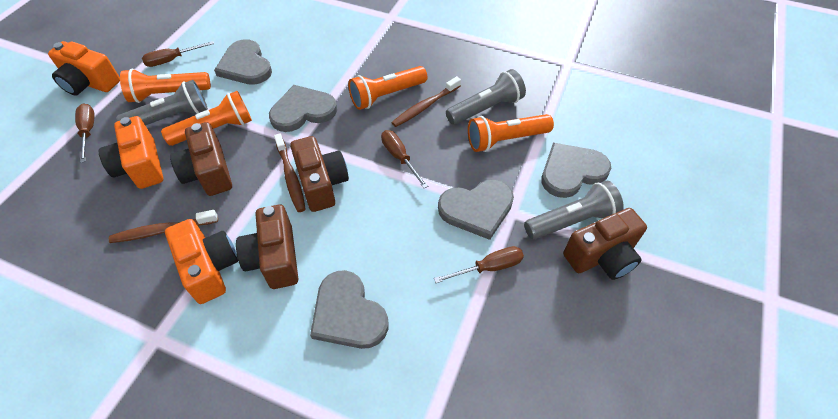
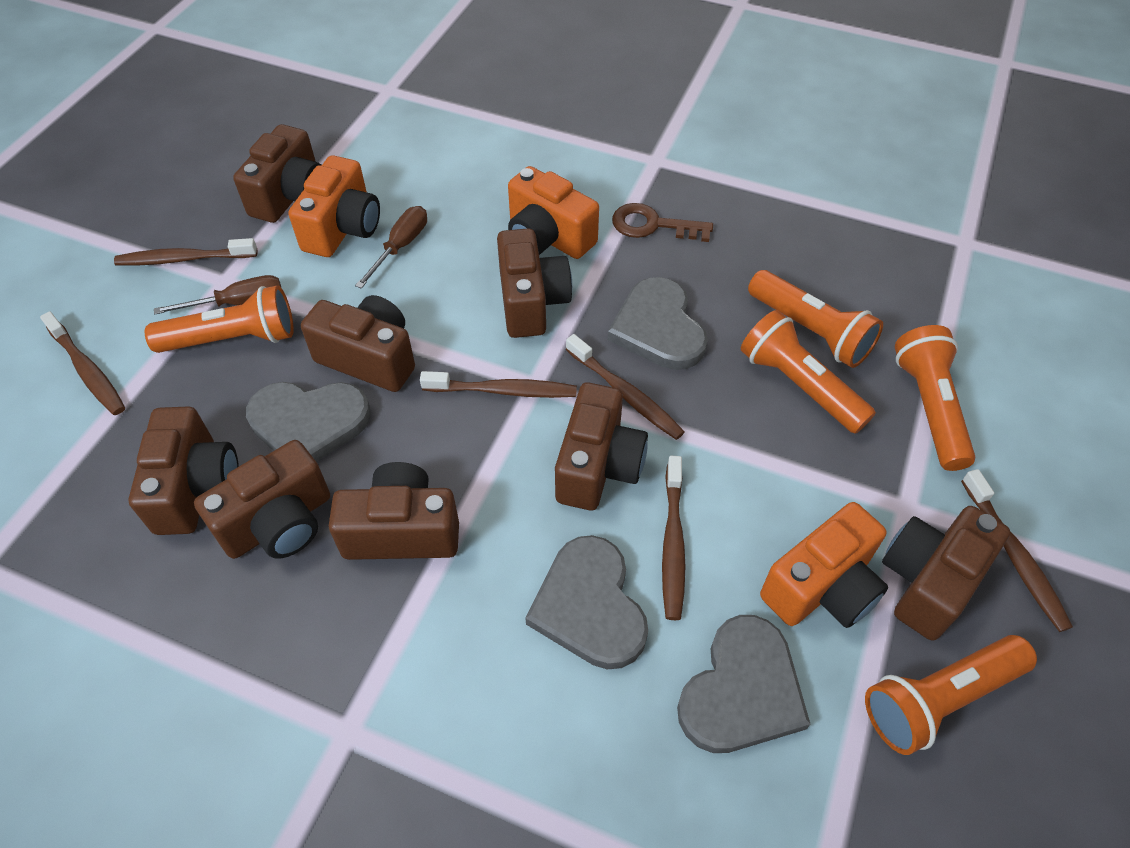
brown camera: [170,122,232,196] [236,204,298,289] [290,136,349,212] [563,208,647,280] = 4 -> [129,406,239,535] [194,440,330,559] [233,124,322,223] [301,295,415,392] [329,462,459,560] [497,228,572,338] [555,382,648,510] [882,506,1010,641] = 8
brown key: none = 0 -> [612,203,713,242] = 1
brown screwdriver: [75,104,94,163] [142,41,214,67] [381,130,428,188] [434,246,524,283] = 4 -> [154,275,281,315] [355,206,427,289] = 2
brown toothbrush: [109,210,218,243] [274,133,306,212] [391,76,461,127] = 3 -> [40,311,125,415] [114,238,257,266] [420,371,577,398] [566,334,685,440] [662,456,686,620] [961,469,1073,632] = 6
grey flashlight: [116,80,208,126] [446,69,526,125] [524,181,624,240] = 3 -> none = 0
grey heart: [214,39,272,85] [269,85,337,132] [310,270,388,349] [438,180,514,240] [541,143,611,198] = 5 -> [246,382,371,462] [525,535,648,669] [607,277,708,370] [677,615,810,753] = 4
orange flashlight: [120,69,211,103] [161,91,252,146] [348,66,427,110] [468,114,554,152] = 4 -> [145,285,294,353] [741,310,876,434] [748,270,883,368] [865,635,1037,755] [895,325,975,471] = 5

